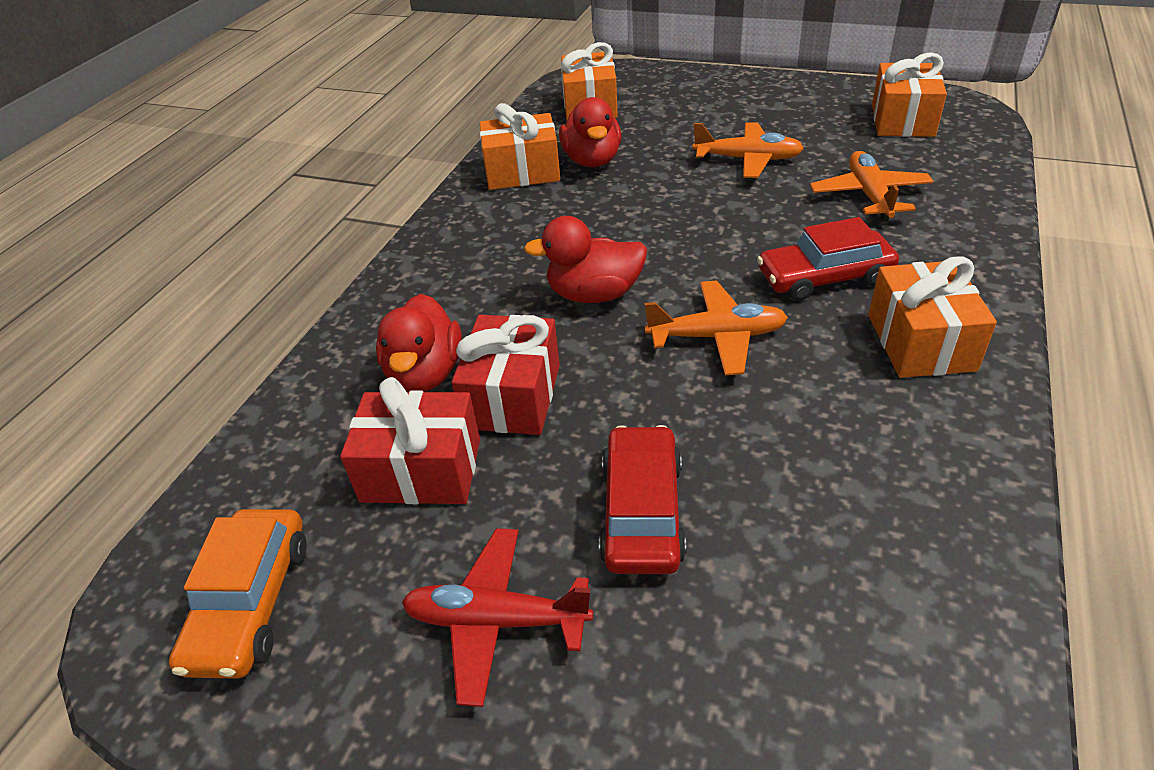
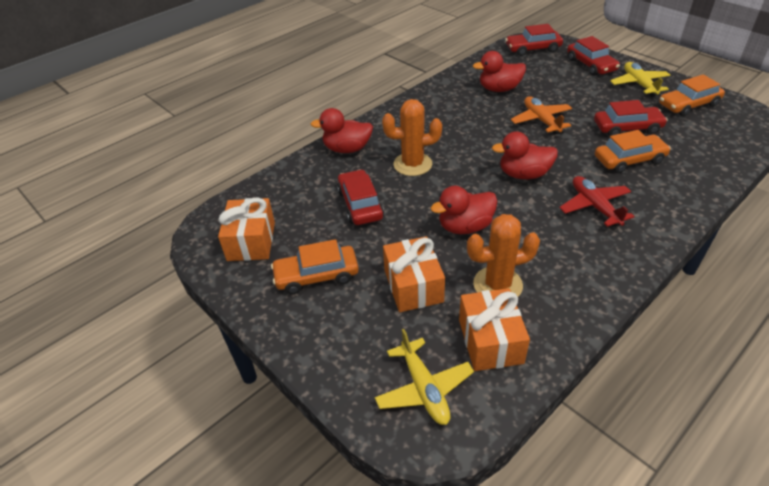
orange cactus: none = 0 -> [382,99,442,176] [467,214,540,297] = 2
orange car: [169,509,307,679] = 1 -> [271,239,359,294] [595,130,671,173] [659,75,725,116] = 3
orange gift: [480,103,560,190] [561,42,618,121] [868,256,997,378] [872,52,947,137] = 4 -> [218,198,275,261] [383,236,445,312] [459,288,530,371] = 3
orange plane: [644,280,788,375] [693,122,804,178] [810,151,934,221] = 3 -> [511,96,572,134] = 1
red car: [599,425,686,574] [757,217,899,301] = 2 -> [337,169,384,225] [505,24,563,56] [567,36,620,76] [594,100,668,136] = 4
red duck: [376,294,462,392] [524,216,647,303] [559,97,622,167] = 3 -> [311,108,373,153] [431,186,497,234] [473,51,526,92] [492,131,558,179] = 4
red gift: [340,377,480,504] [452,315,560,435] = 2 -> none = 0
yellow plane: none = 0 -> [375,329,474,425] [610,62,670,97] = 2

